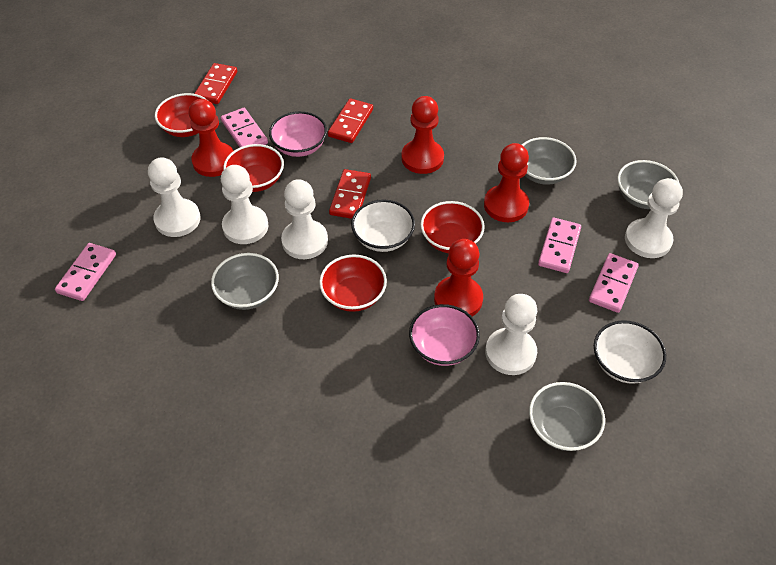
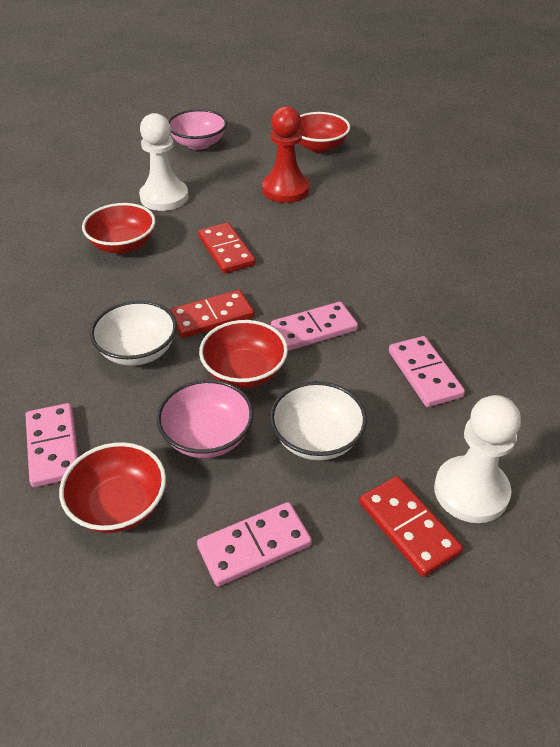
grey bowl: [211,253,279,310] [522,137,577,185] [529,382,605,451] [617,160,680,209] = 4 -> none = 0
red pawn: [188,99,234,177] [401,96,444,174] [434,239,483,316] [484,143,529,222] = 4 -> [262,106,310,203] = 1
white pawn: [148,158,200,237] [221,165,268,244] [281,179,328,259] [485,294,537,375] [625,178,683,258] = 5 -> [139,113,189,211] [434,395,521,523] = 2

